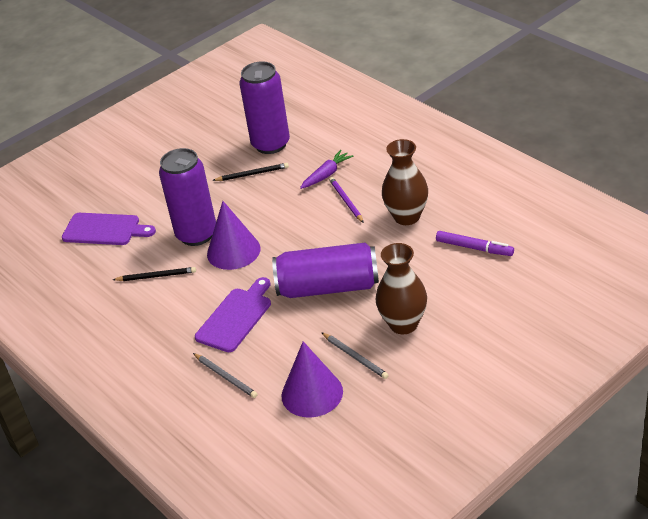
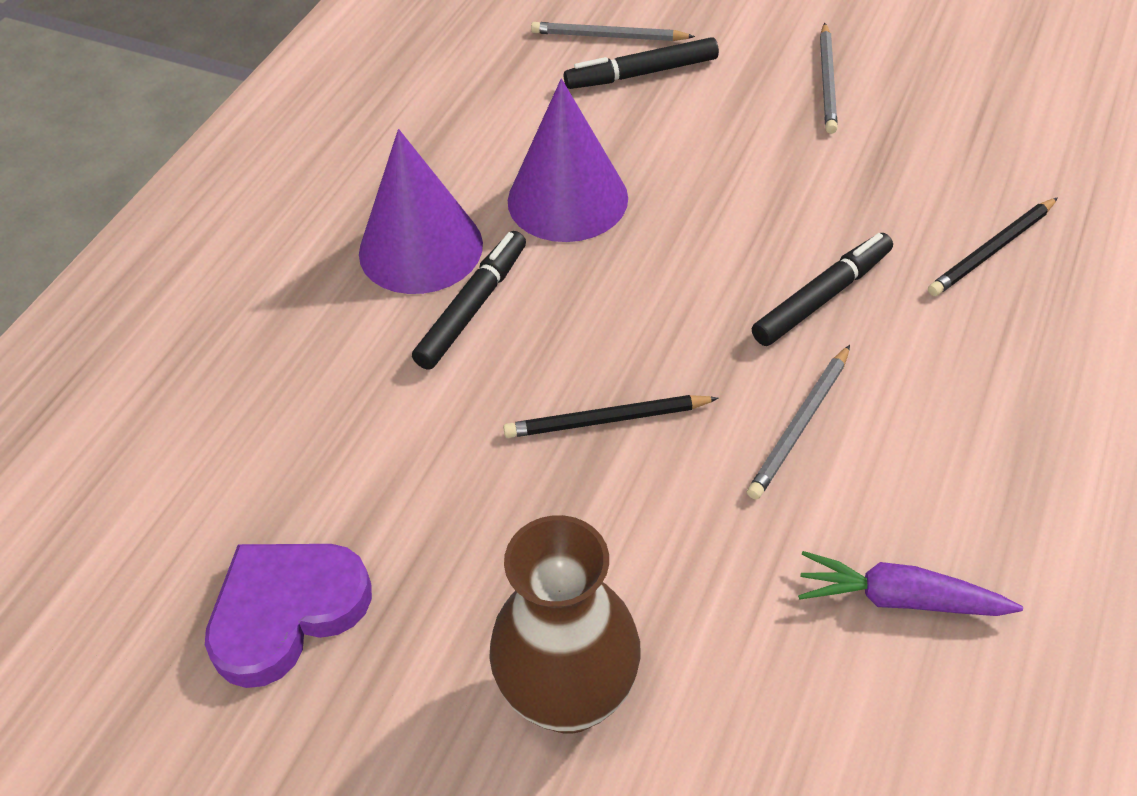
black marker: none = 0 -> [412,231,526,370] [564,37,719,89] [752,233,893,346] = 3
brown vase: [376,243,427,334] [382,139,428,225] = 2 -> [489,515,641,734] = 1
grey pencil: [193,353,257,398] [321,332,389,379] = 2 -> [531,22,695,41] [747,345,850,500] [820,23,838,134] = 3
purple can: [159,148,216,246] [239,61,290,154] [272,243,379,298] = 3 -> none = 0
purple cutting board: [62,213,156,245] [195,277,271,352] = 2 -> none = 0
purple heart: none = 0 -> [205,544,372,688] = 1
purple marker: [436,231,514,256] = 1 -> none = 0
purple pencil: [329,177,364,223] = 1 -> none = 0

